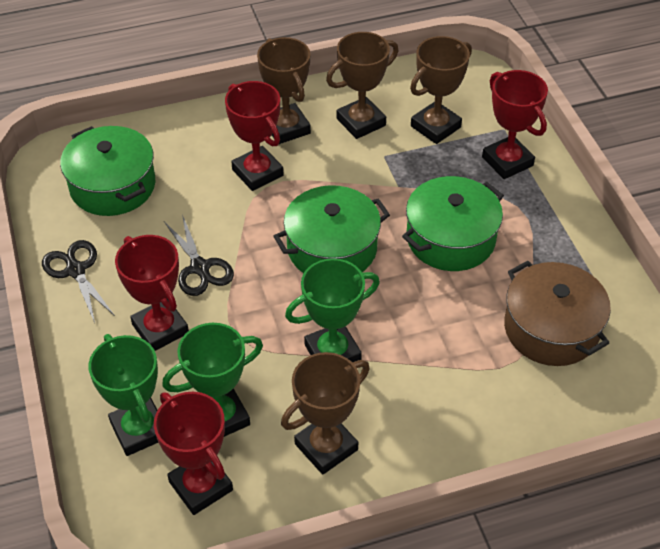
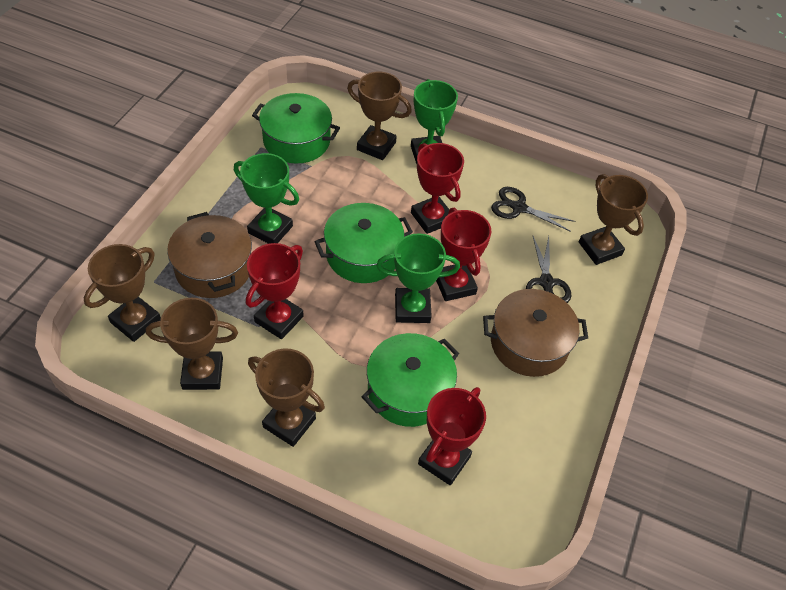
brown pot: [504,261,611,366] = 1 -> [167,212,252,298] [483,289,588,377] = 2
brown trophy: [257,37,311,144] [281,352,370,475] [326,32,398,139] [410,36,472,144] = 4 -> [84,244,161,342] [146,298,238,390] [248,348,325,447] [347,72,412,160] [579,174,648,265] = 5

